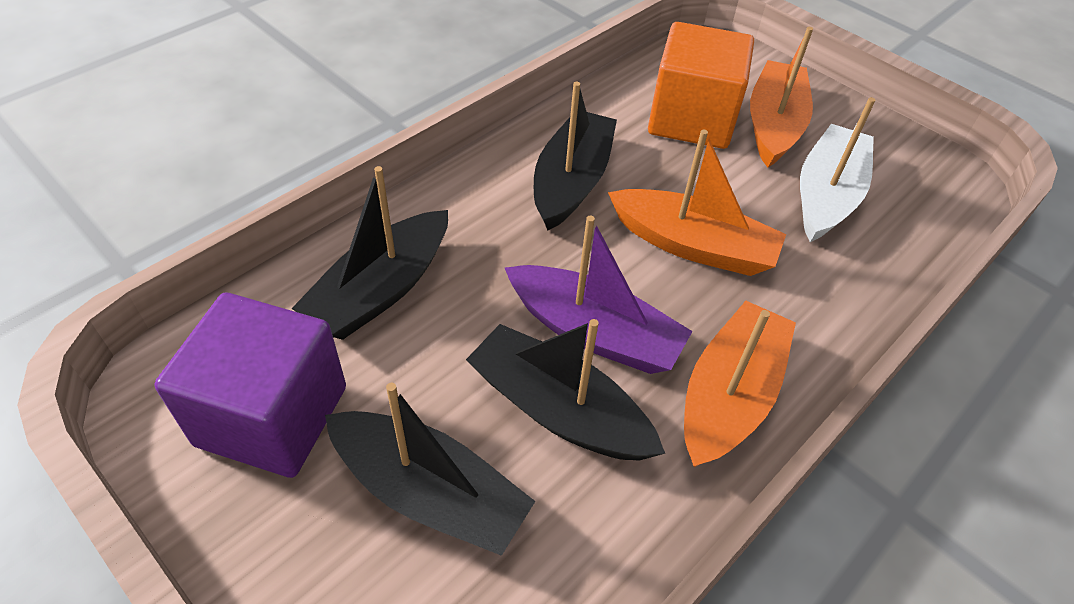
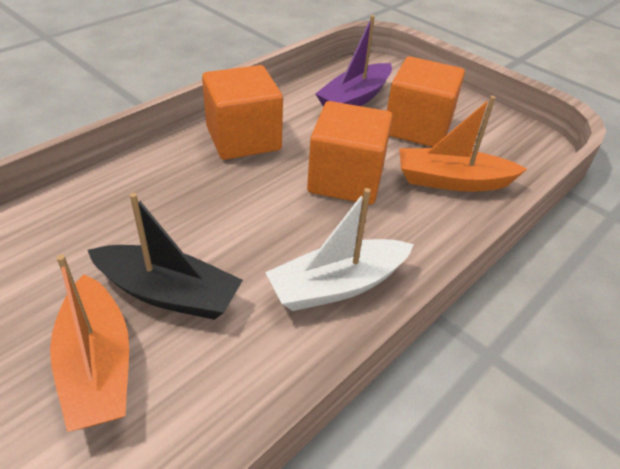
black boat: [291,166,448,340] [325,383,535,556] [466,319,665,461] [534,82,617,231] = 4 -> [88,193,243,320] = 1
orange boat: [608,129,786,276] [684,301,796,467] [750,27,813,168] = 3 -> [50,254,129,432] [399,96,527,192] = 2
orange cube: [648,22,754,149] = 1 -> [202,65,283,160] [307,101,393,204] [387,56,465,147] = 3
purple cube: [155,293,346,478] = 1 -> none = 0

